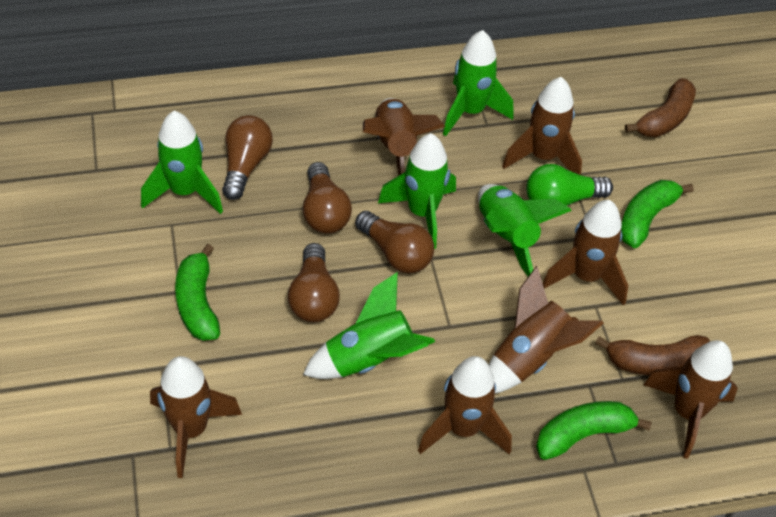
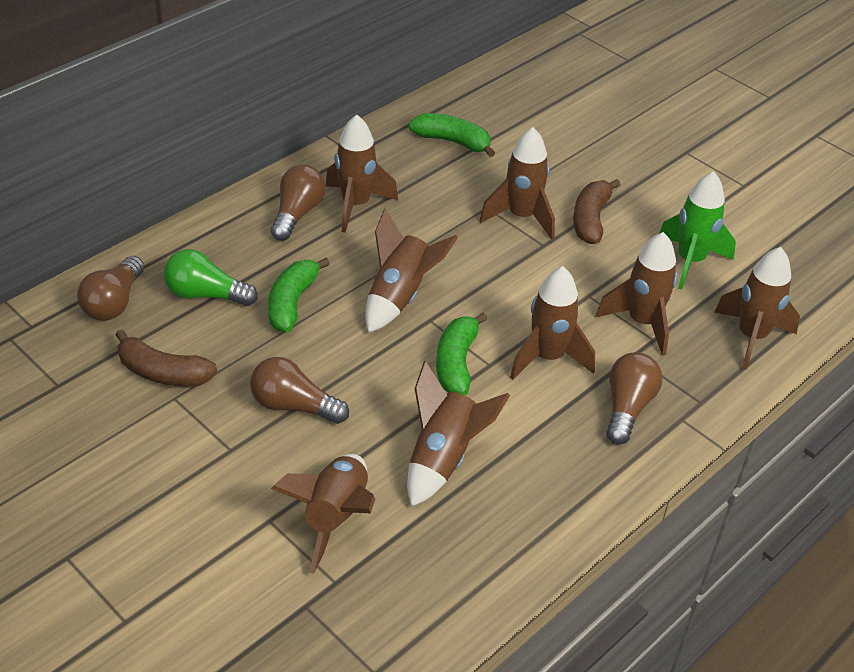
brown rocket: [150,356,242,478] [363,98,445,176] [418,356,512,455] [489,266,604,394] [502,77,582,175] [543,200,628,305] [644,340,738,459] = 7 -> [271,454,375,574] [326,115,398,233] [365,208,458,333] [407,361,510,507] [479,127,555,240] [510,266,595,380] [595,232,678,356] [714,247,800,370] = 8
green rocket: [141,111,223,214] [303,272,435,379] [378,133,456,249] [443,30,513,136] [478,184,572,276] = 5 -> [659,171,736,290] = 1

